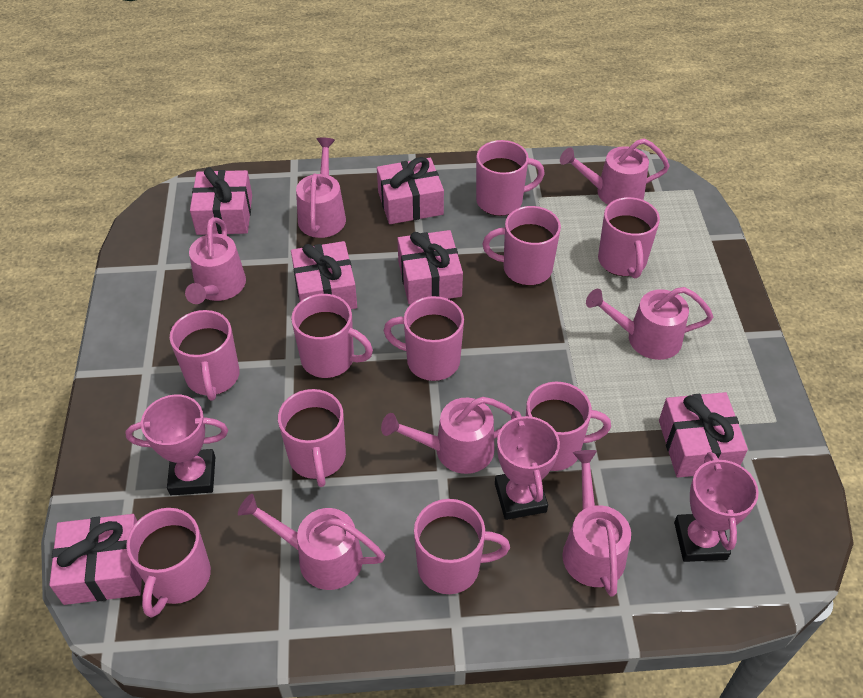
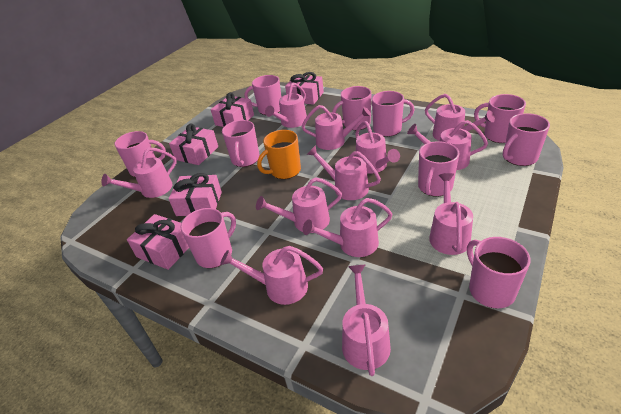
orange mug: none = 0 -> [257,130,301,179] = 1
pink gift: [49,514,142,605] [190,167,252,235] [291,241,357,309] [377,157,444,224] [397,230,463,304] [659,392,748,477] = 6 -> [127,214,189,270] [168,173,222,216] [169,123,218,165] [211,92,254,127] [285,72,324,105] = 5
pink trophy: [125,394,228,495] [495,410,560,520] [674,452,759,562] = 3 -> none = 0
pink watering can: [185,217,246,304] [238,494,385,590] [296,138,346,238] [381,397,514,474] [560,138,670,205] [562,450,631,597] [586,287,713,360] = 7 -> [101,147,177,198] [220,246,323,305] [256,177,342,233] [265,83,307,128] [302,105,371,150] [303,198,392,257] [307,145,381,200] [342,264,391,376] [355,121,400,174] [407,120,488,170] [425,94,495,141] [429,173,473,255] = 12

